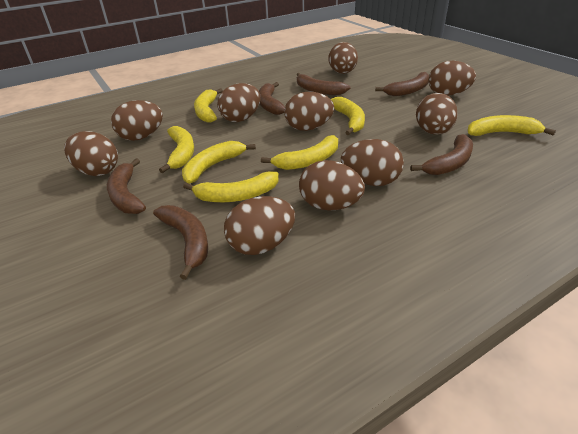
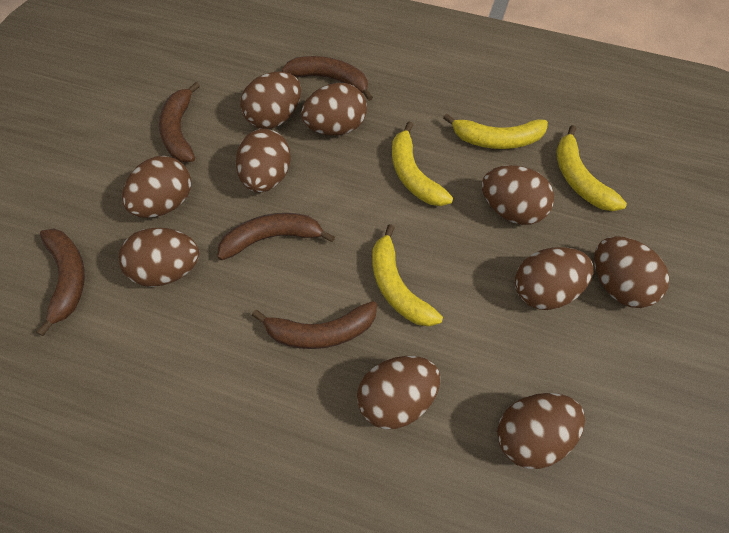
brown banana: [107,158,146,214] [153,205,208,280] [259,82,285,115] [297,73,350,95] [375,72,429,96] [410,134,473,175] = 6 -> [37,229,85,336] [159,82,200,162] [217,213,335,260] [252,301,377,349] [282,56,373,101] = 5
yellow banana: [159,126,194,173] [182,141,256,184] [183,171,279,202] [194,88,223,123] [261,135,338,170] [331,97,365,135] [467,115,556,136] = 7 -> [372,224,443,327] [392,122,453,206] [443,113,548,149] [556,125,627,211] = 4

